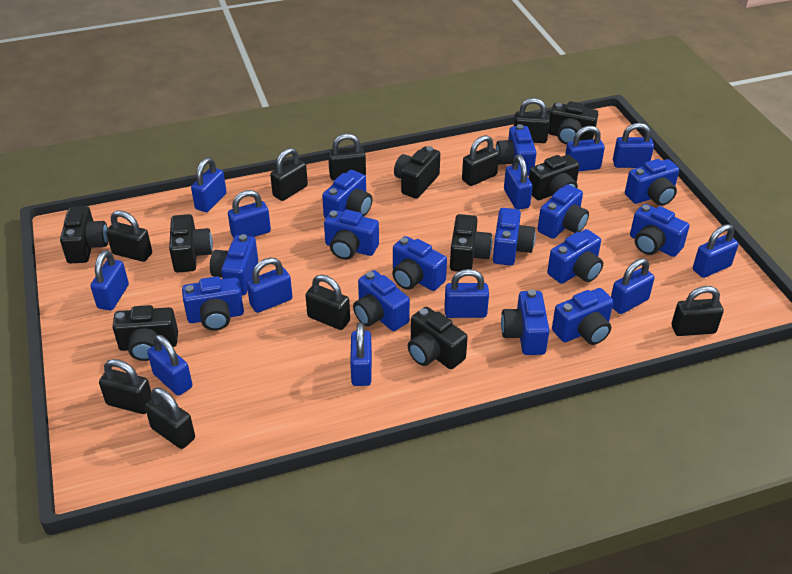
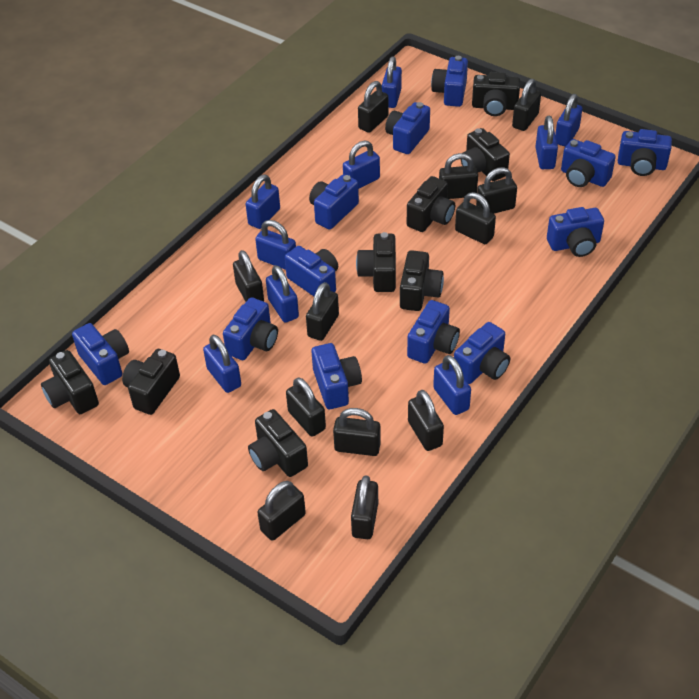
black padlock: [99,359,152,414] [106,211,152,262] [145,388,195,449] [270,148,308,201] [305,275,350,330] [328,134,366,180] [462,135,499,186] [514,98,550,143] [672,286,724,336] = 9 -> [233,250,264,302] [257,481,306,541] [286,378,326,437] [306,282,339,341] [333,408,381,456] [351,475,378,539] [358,81,388,133] [408,390,444,451] [439,153,478,199] [455,192,496,244] [476,167,517,214] [512,79,541,131] = 12
blue camera: [182,276,244,331] [210,234,258,295] [322,170,372,218] [324,210,379,260] [353,270,410,331] [392,236,447,291] [493,208,536,266] [496,124,536,176] [501,289,550,355] [538,185,589,239] [547,229,603,284] [552,288,613,345] [625,159,679,206] [630,204,690,257] = 14 -> [72,323,129,385] [223,297,278,360] [285,246,338,296] [309,174,359,230] [311,343,362,409] [385,102,430,154] [407,300,460,364] [431,56,468,107] [454,322,510,384] [547,207,604,257] [561,139,616,187] [618,129,672,176] = 12
blue padlock: [90,250,129,310] [147,335,192,396] [191,158,227,212] [228,190,271,238] [247,258,293,313] [350,322,372,386] [445,269,489,318] [504,155,533,210] [565,126,605,172] [611,258,655,314] [613,123,654,168] [693,224,739,278] = 12 -> [203,335,241,393] [246,174,280,229] [255,220,296,270] [266,265,299,323] [343,140,380,189] [382,56,402,108] [433,355,471,415] [535,116,558,169] [555,94,583,147] = 9

